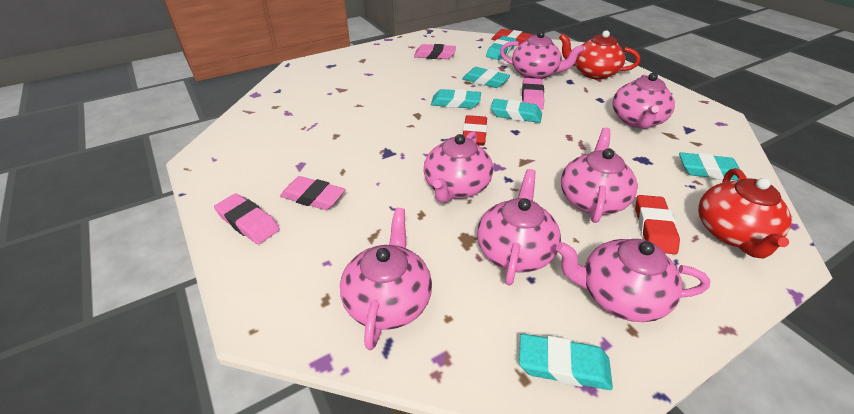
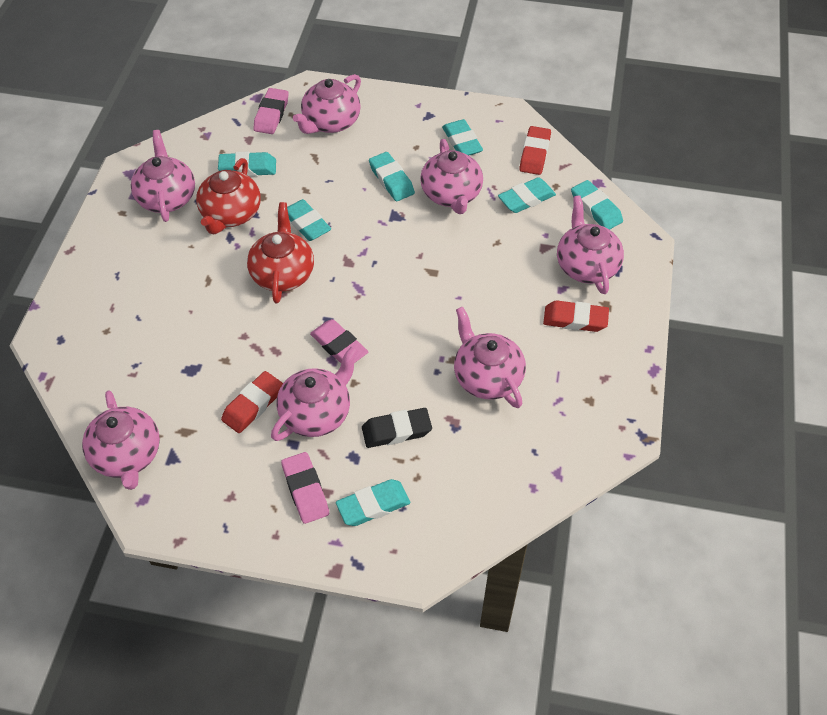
black eraser: none = 0 -> [362,408,432,448] = 1
pink eraser: [214,193,280,244] [280,176,346,210] [414,44,456,59] [522,78,544,110] = 4 -> [253,88,289,134] [281,452,329,524] [310,319,368,363] = 3
turquoise eraser: [431,89,481,109] [462,67,510,88] [486,36,516,60] [491,99,542,123] [519,334,613,390] [679,152,740,181] = 6 -> [218,152,276,177] [287,199,331,241] [336,479,410,526] [369,152,415,201] [442,119,483,155] [498,177,556,213] [571,180,623,230] = 7

